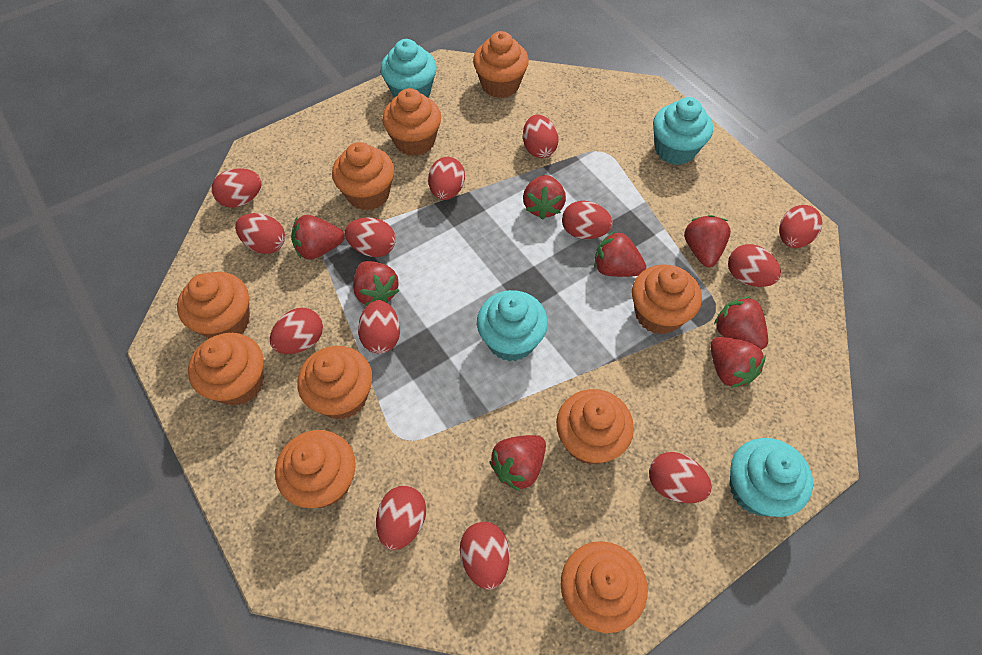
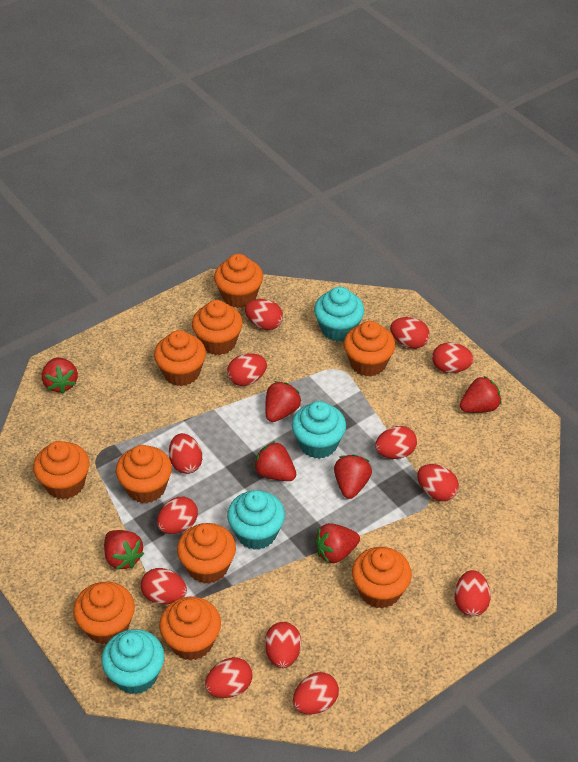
red strawberry: [291,215,345,260] [353,261,399,307] [489,435,546,491] [523,175,566,220] [594,231,646,277] [684,215,731,267] [710,337,766,388] [714,296,768,350] = 8 -> [42,357,78,393] [104,530,144,570] [254,441,296,481] [265,381,301,422] [314,523,360,563] [334,455,372,499] [460,376,501,413] = 7

